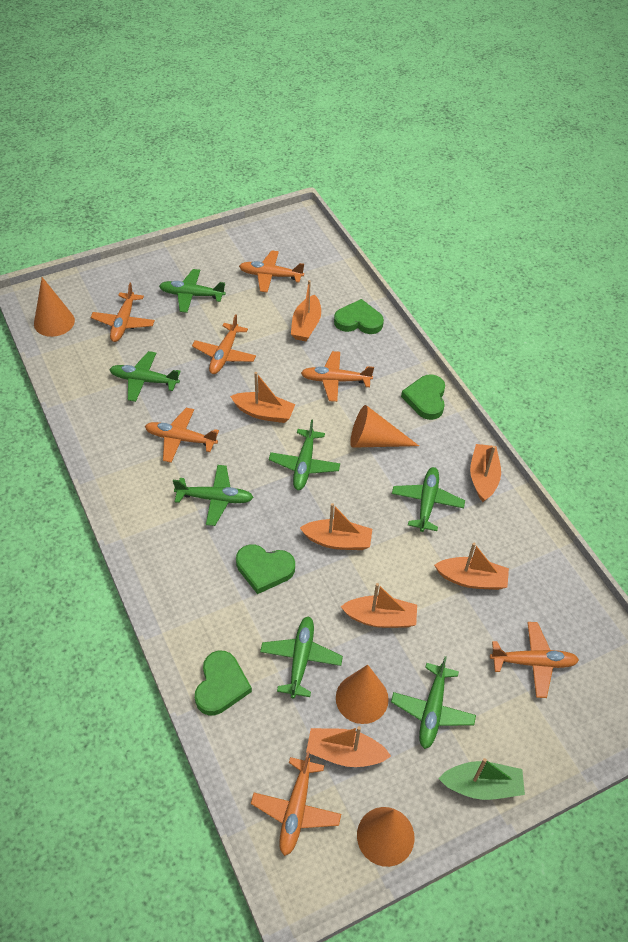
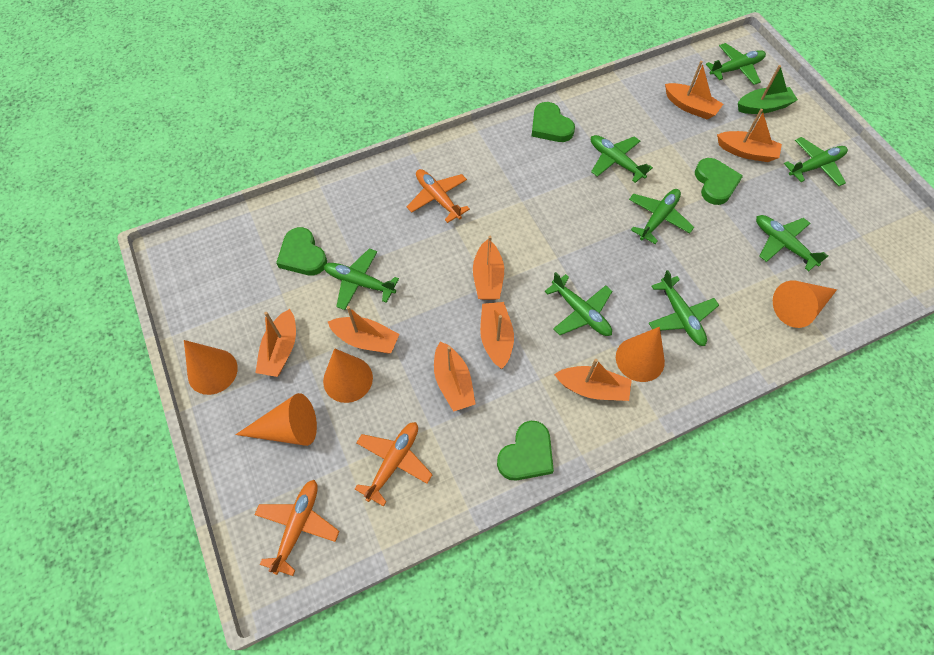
green plane: [109,351,181,402] [159,269,226,313] [173,465,254,526] [260,616,343,699] [269,419,340,490] [391,656,476,749] [392,467,465,532] = 7 -> [324,248,399,310] [545,272,612,336] [591,135,653,183] [629,189,694,244] [649,270,719,346] [706,43,766,85] [756,215,828,271] [784,137,848,186] = 8
orange boat: [230,372,295,423] [291,280,321,341] [300,503,372,550] [306,726,391,767] [340,583,417,628] [434,543,509,590] [470,444,501,502] = 7 -> [255,309,296,377] [328,306,400,353] [434,341,475,412] [473,236,504,300] [480,302,514,369] [554,359,632,401] [665,61,723,120] [717,109,782,162] = 8
orange cone: [34,277,75,337] [336,665,389,724] [350,405,419,448] [357,807,415,867] = 4 -> [184,340,238,395] [235,393,317,446] [323,348,373,403] [616,327,665,382] [773,281,837,328] = 5
orange plane: [91,283,155,342] [145,408,219,463] [192,314,256,374] [239,250,304,293] [251,751,341,856] [301,351,374,402] [490,622,579,698] = 7 -> [254,480,340,576] [355,422,433,507] [407,169,470,223] = 3

